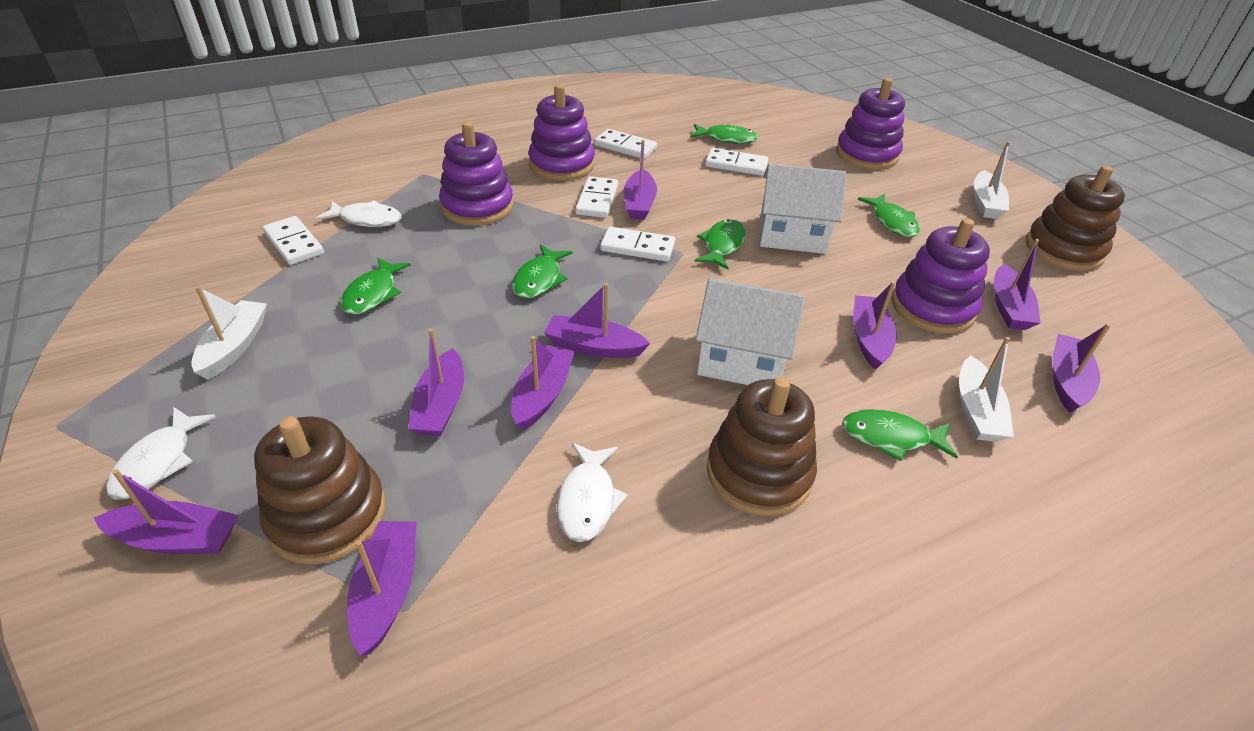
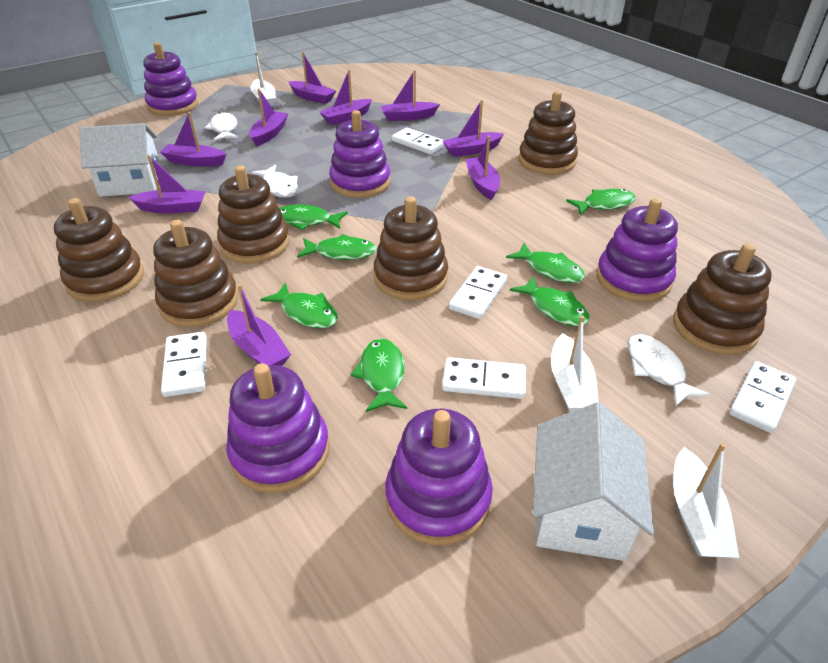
brown stacking toy: [254,416,386,565] [707,377,817,516] [1026,166,1125,271] = 3 -> [54,198,144,302] [153,220,238,327] [217,165,290,264] [374,197,448,300] [518,91,578,175] [673,243,771,355] = 6
green fish: [341,257,411,315] [512,244,572,298] [690,124,759,144] [695,219,746,270] [842,409,958,461] [858,194,920,237] = 6 -> [260,282,338,329] [279,204,348,230] [297,234,376,260] [351,339,407,412] [506,243,585,283] [510,276,590,326] [566,189,636,216] = 7
purple stacking toy: [439,122,514,226] [528,84,595,180] [836,78,905,169] [891,218,990,334] = 4 -> [143,42,198,116] [226,363,330,493] [329,110,391,198] [385,409,493,545] [596,198,678,302] = 5

